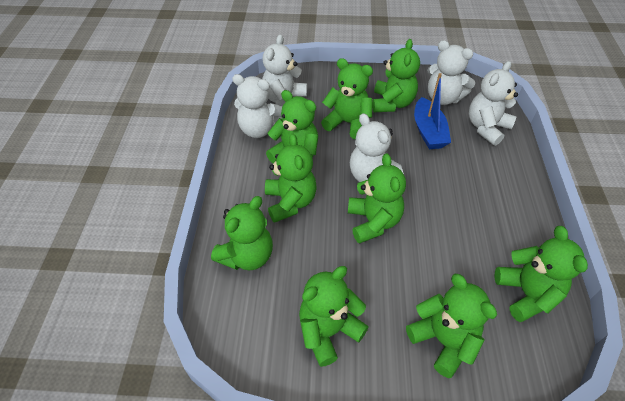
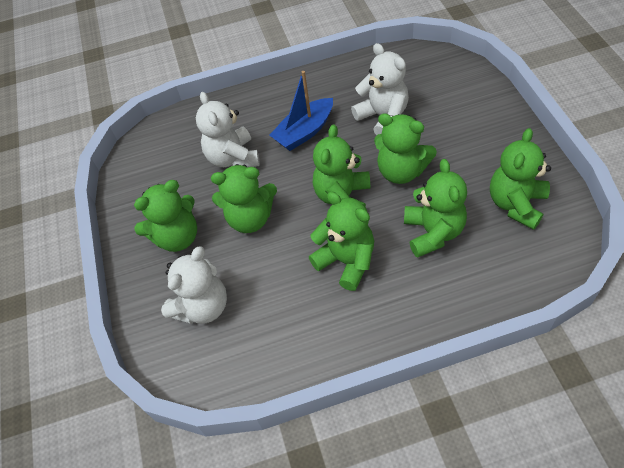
green teddy bear: [211,196,273,271] [265,134,317,223] [266,90,318,163] [299,266,368,367] [321,58,373,139] [348,153,406,244] [372,39,420,112] [406,274,497,378] [494,226,588,322] = 9 -> [134,180,197,252] [211,164,277,233] [309,192,374,291] [313,125,370,207] [374,113,437,184] [404,159,467,258] [490,128,551,230] = 7
white teddy bear: [232,74,282,138] [262,34,307,106] [350,113,404,182] [427,40,475,105] [469,61,518,146] = 5 -> [161,246,227,324] [196,92,260,168] [351,43,409,135] = 3

